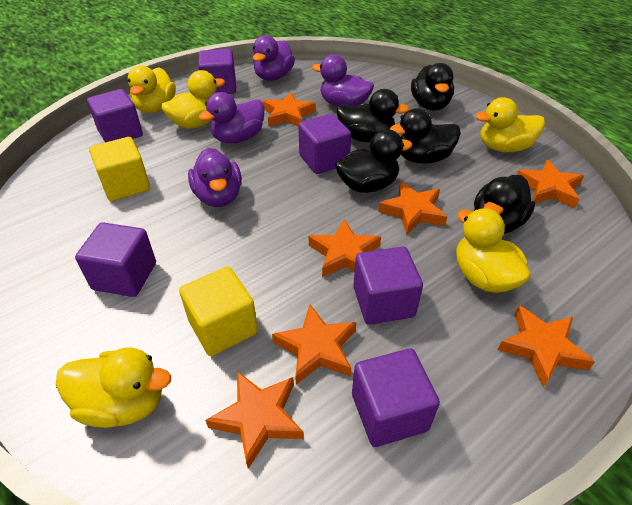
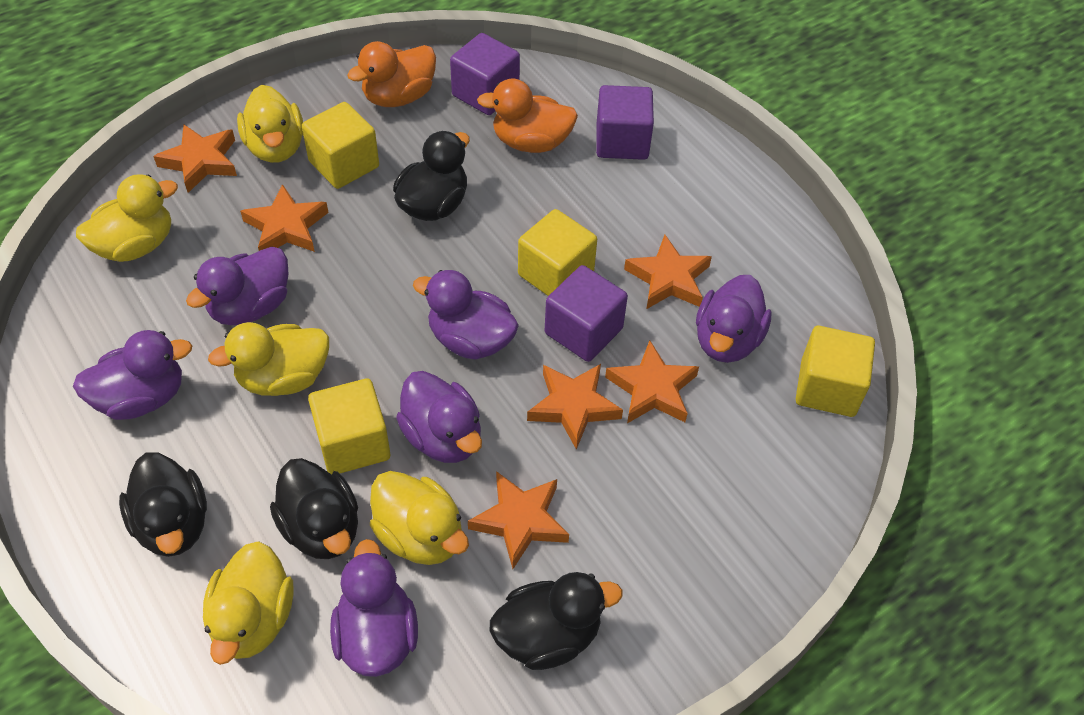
black duck: [335,129,413,193] [337,89,410,142] [390,108,461,164] [411,63,454,110] [474,175,535,234] = 5 -> [119,452,207,557] [270,458,358,559] [393,131,470,221] [490,572,622,670] = 4
orange duck: none = 0 -> [347,41,436,107] [477,79,578,153] = 2
orange star: [205,371,304,469] [263,92,315,126] [272,304,357,385] [309,219,381,277] [378,182,447,235] [498,305,595,387] [517,160,584,208] = 7 -> [153,125,237,193] [240,184,329,252] [468,471,569,569] [527,364,623,450] [605,341,699,423] [624,235,712,309] = 6
purple cube: [75,222,156,297] [87,89,143,142] [198,49,236,94] [298,114,351,174] [352,349,440,447] [353,247,423,325] = 6 -> [450,33,520,115] [545,265,628,362] [596,85,654,160] = 3
purple duck: [188,148,242,207] [199,92,264,143] [253,35,295,81] [312,54,374,107] = 4 -> [73,330,192,420] [186,247,288,325] [330,539,418,677] [396,371,482,463] [413,270,519,360] [696,275,772,363] = 6
yellow cube: [89,137,150,201] [179,267,258,356] = 2 -> [302,102,379,189] [308,378,390,475] [518,209,597,296] [796,326,875,417] = 4

